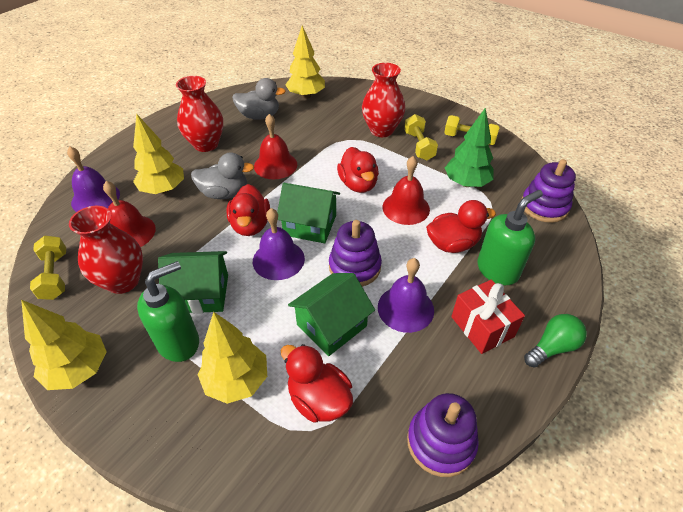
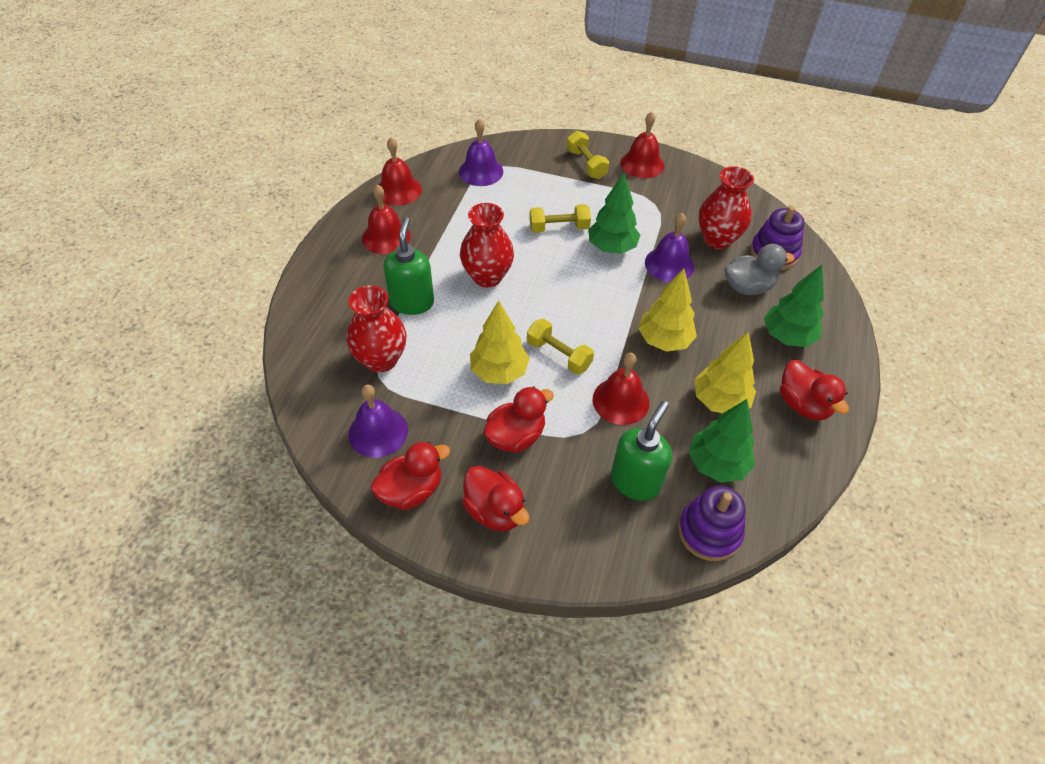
green house: [158,251,228,314] [277,183,340,243] [288,273,375,356] = 3 -> none = 0
green light bulb: [524,314,587,368] = 1 -> none = 0
green tree: [445,108,494,187] = 1 -> [588,173,640,254] [689,399,755,483] [764,265,824,347] = 3
grey duck: [191,152,255,199] [232,78,286,120] = 2 -> [725,244,795,295] = 1
purple stacking toy: [329,220,382,287] [407,393,479,477] [521,159,576,223] = 3 -> [678,486,745,561] [750,206,805,270] = 2
red bell: [103,181,156,247] [254,114,297,179] [383,156,430,225] = 3 -> [362,184,411,254] [378,137,422,206] [593,353,649,425] [620,112,664,178] = 4
red gift: [451,280,525,354] = 1 -> none = 0
yellow tree: [21,300,107,390] [133,114,184,194] [198,312,267,404] [285,25,325,99] = 4 -> [470,300,530,384] [638,269,697,352] [694,332,756,413] = 3

